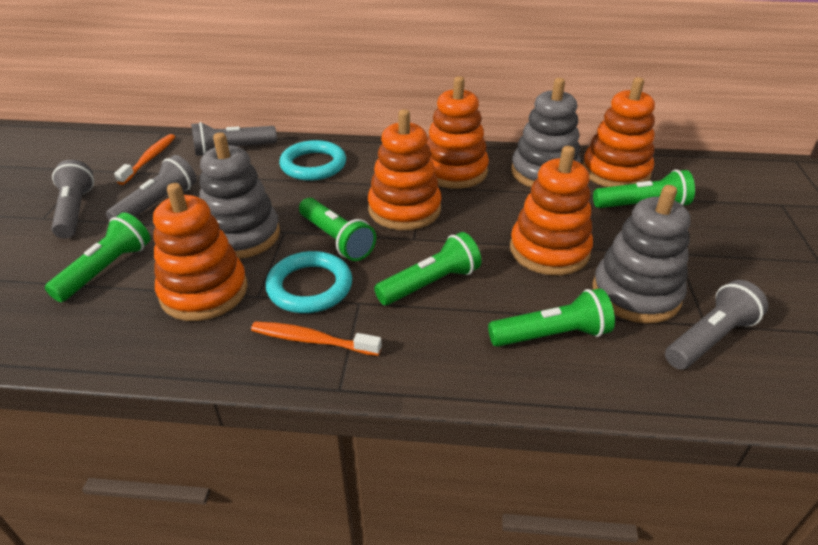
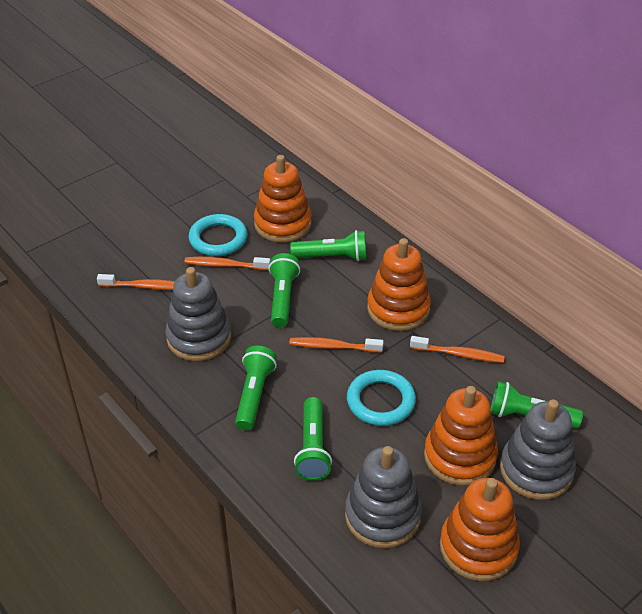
grey flashlight: [51,160,94,239] [106,155,197,221] [191,122,277,156] [665,280,768,369] = 4 -> none = 0
orange stacking toy: [153,183,248,321] [368,109,442,230] [426,76,489,189] [510,146,593,276] [582,77,655,187] = 5 -> [254,155,312,243] [367,238,431,331] [424,386,498,486] [440,478,520,581] = 4
orange toothbrush: [114,134,175,185] [251,322,382,356] = 2 -> [97,274,175,290] [185,257,271,270] [289,337,384,353] [410,336,505,363] = 4

